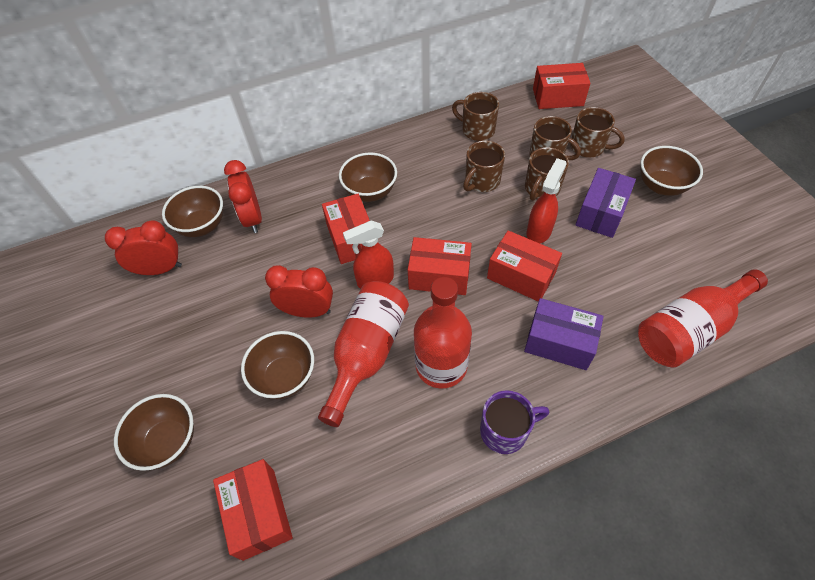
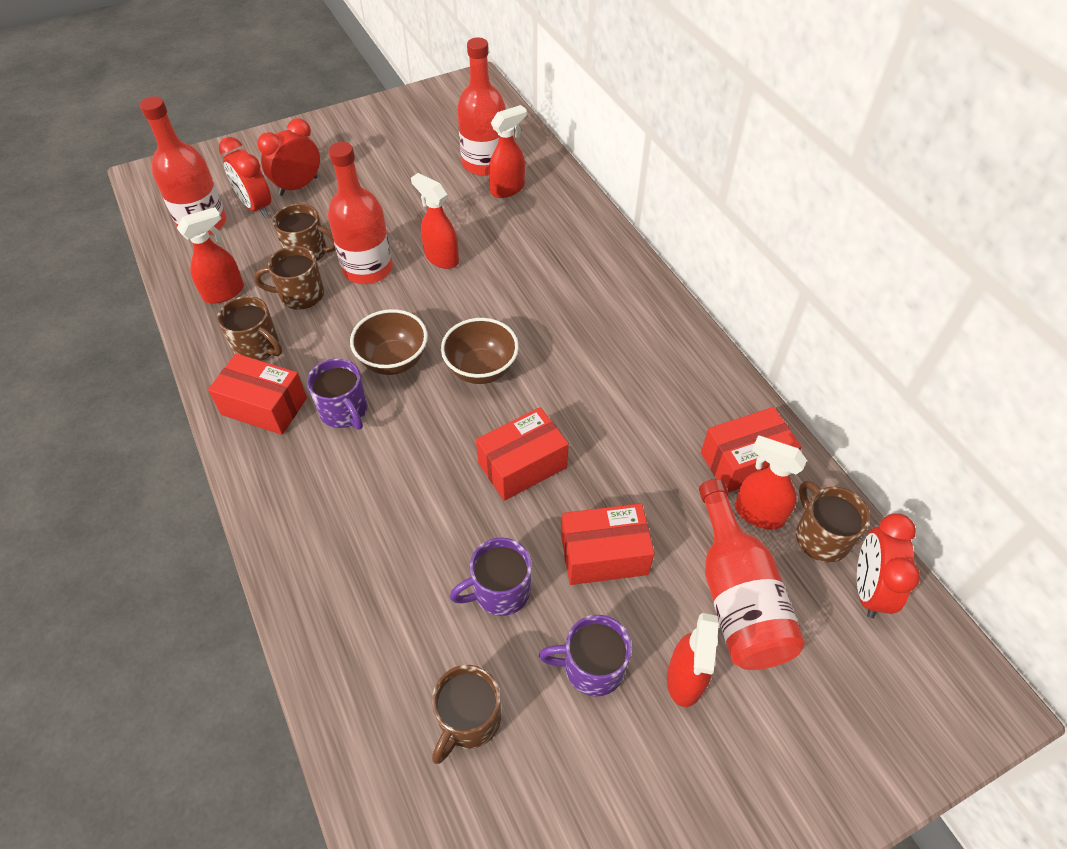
brown bowl: [114,394,194,471] [162,186,223,237] [241,331,314,399] [339,153,397,202] [641,146,703,196] = 5 -> [350,309,428,375] [441,318,519,384] = 2
purple box: [524,298,604,370] [575,168,636,238] = 2 -> none = 0
purple mug: [480,390,549,454] = 1 -> [307,358,368,429] [450,537,532,616] [539,615,632,697] = 3
red bottle: [318,281,409,427] [414,277,472,388] [638,269,768,367] = 3 -> [140,96,226,235] [328,142,393,284] [457,38,506,176] [699,479,805,670] = 4
red box: [213,459,293,561] [322,194,370,264] [408,237,472,295] [487,231,562,302] [533,63,591,109] = 5 -> [208,353,307,435] [476,407,569,501] [561,503,654,585] [701,407,801,493] = 4
red spray bottle: [343,221,394,289] [527,158,567,244] = 2 -> [177,207,244,304] [411,173,459,269] [489,105,527,198] [667,613,719,707] [735,435,807,530] = 5

